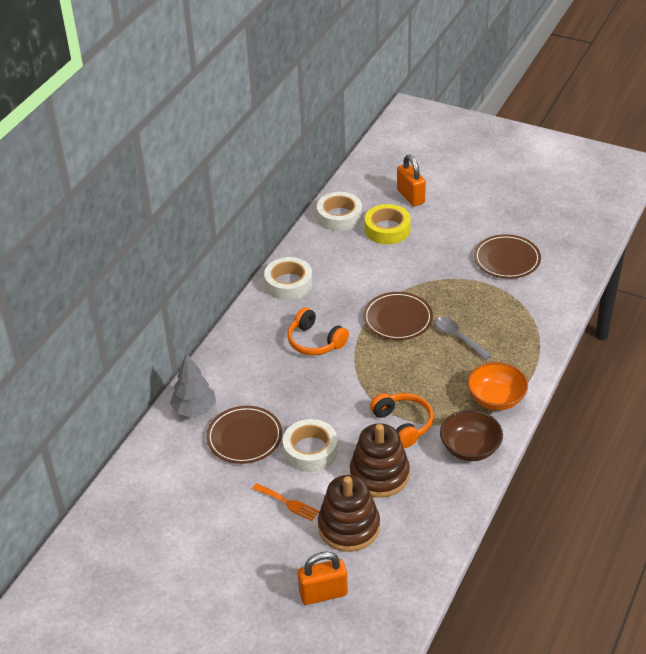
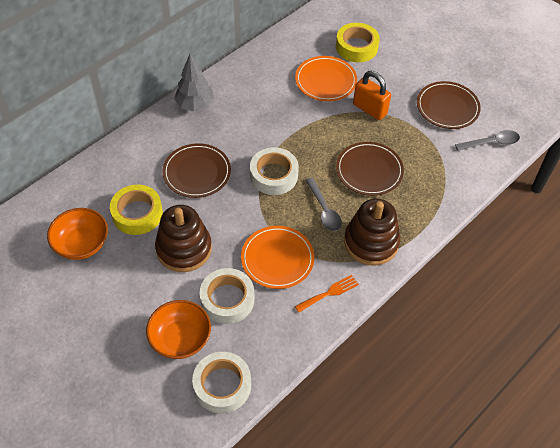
brown bowl: [440,410,503,461] = 1 -> none = 0
grey spoon: [435,317,492,360] = 1 -> [306,177,342,231] [455,130,520,151] = 2
orange bowl: [467,362,528,410] = 1 -> [47,208,108,260] [146,300,211,359] = 2
orange headphones: [287,307,349,355] [370,393,433,448] = 2 -> none = 0
orange padlock: [298,552,348,605] [397,155,426,206] = 2 -> [353,71,391,120] = 1
orange plate: none = 0 -> [241,226,314,289] [295,56,357,101] = 2
yellow tape: [365,204,411,244] = 1 -> [110,185,163,235] [336,23,380,62] = 2

